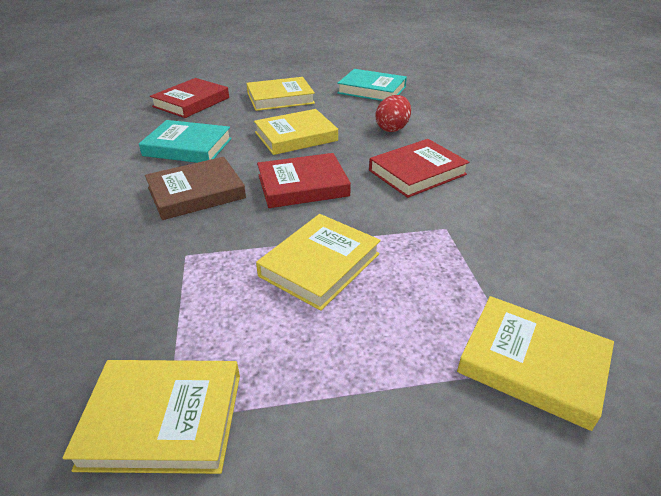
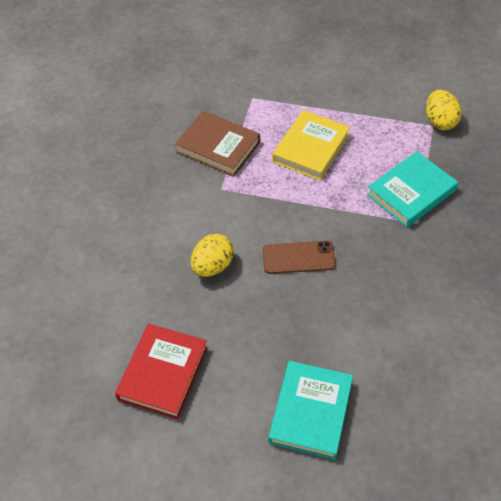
brown phone: none = 0 -> [263,241,336,274] = 1
red book: [150,78,229,118] [257,153,351,208] [369,139,469,198] = 3 -> [115,324,208,419] = 1
red egg: [376,95,411,132] = 1 -> none = 0
yellow book: [63,360,240,474] [246,77,315,111] [254,109,338,155] [256,214,381,311] [457,296,614,431] = 5 -> [272,110,350,181] = 1
yellow egg: none = 0 -> [191,234,234,277] [426,90,462,130] = 2

